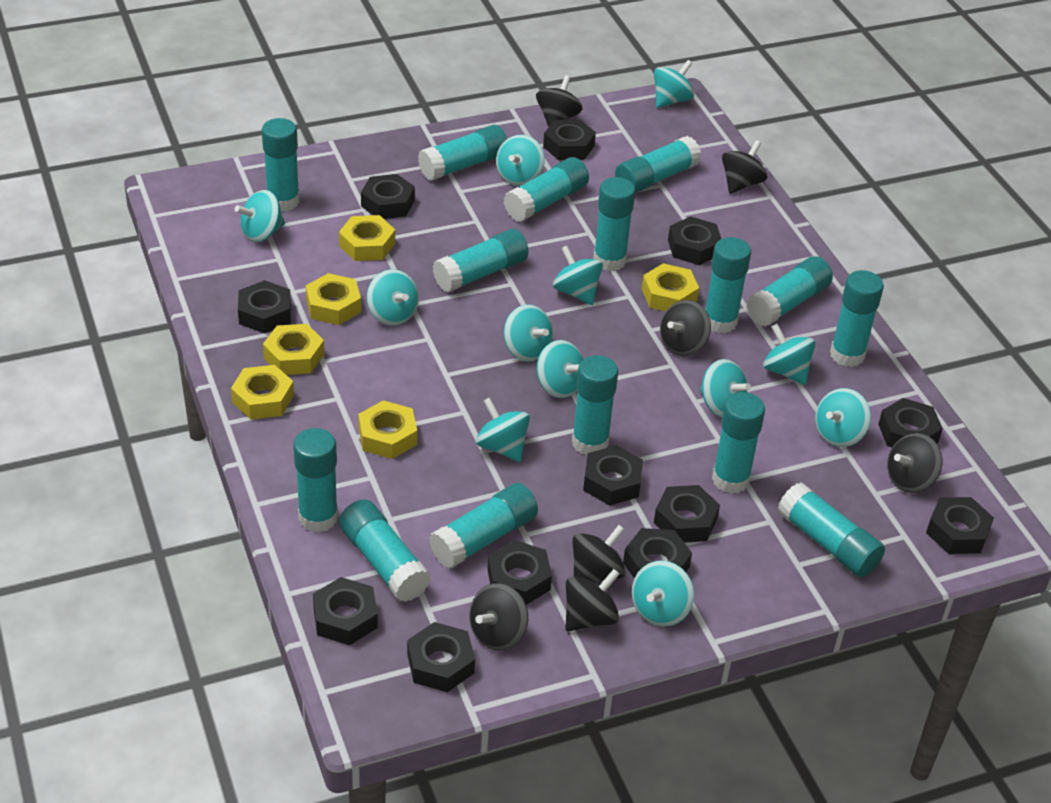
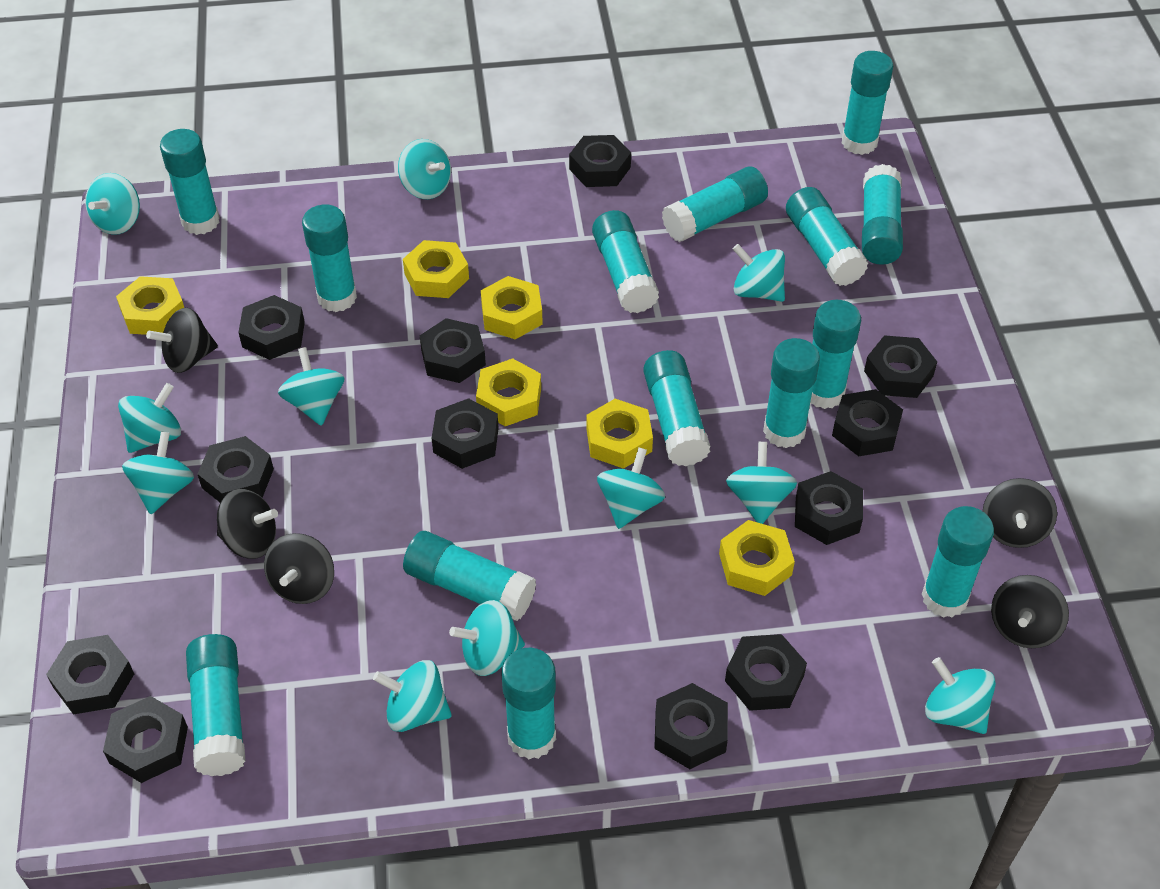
black spinning top: [469,583,528,650] [536,75,583,127] [565,569,620,631] [572,525,626,583] [660,300,711,356] [722,140,767,194] [887,433,942,493] = 7 -> [146,308,218,373] [217,489,278,559] [264,533,334,604] [983,478,1057,548] [991,575,1069,648] = 5
turquoise glue stick: [262,118,300,212] [293,428,338,533] [339,499,431,602] [418,125,507,181] [429,483,538,568] [433,229,529,293] [504,157,589,222] [572,355,618,456] [593,177,635,271] [615,136,702,193] [705,237,751,333] [712,392,765,494] [746,256,833,327] [777,482,885,577] [830,270,884,367] = 15 -> [160,129,220,235] [186,634,246,776] [302,205,357,312] [403,531,536,621] [502,648,556,759] [592,210,659,313] [643,350,710,466] [662,167,768,242] [763,338,820,448] [786,187,868,286] [810,300,861,409] [842,51,893,155] [862,164,903,265] [922,506,994,618] = 14
turquoise spinning top: [235,190,285,242] [367,269,419,325] [476,397,530,462] [496,135,545,186] [503,304,553,362] [536,340,583,398] [553,246,603,305] [632,560,694,626] [654,60,694,108] [700,359,751,417] [763,324,815,385] [815,388,871,447] = 12 -> [85,173,140,235] [118,383,181,453] [122,432,194,514] [278,347,345,426] [373,660,452,732] [398,139,451,199] [449,600,525,676] [597,448,665,529] [726,442,797,524] [733,244,785,302] [925,657,996,734] = 11

